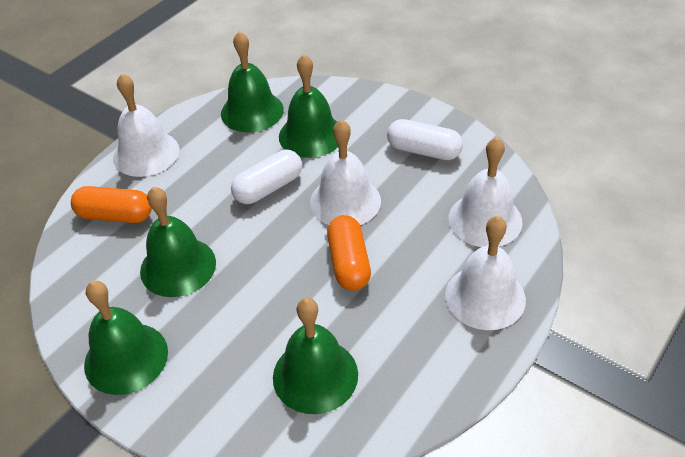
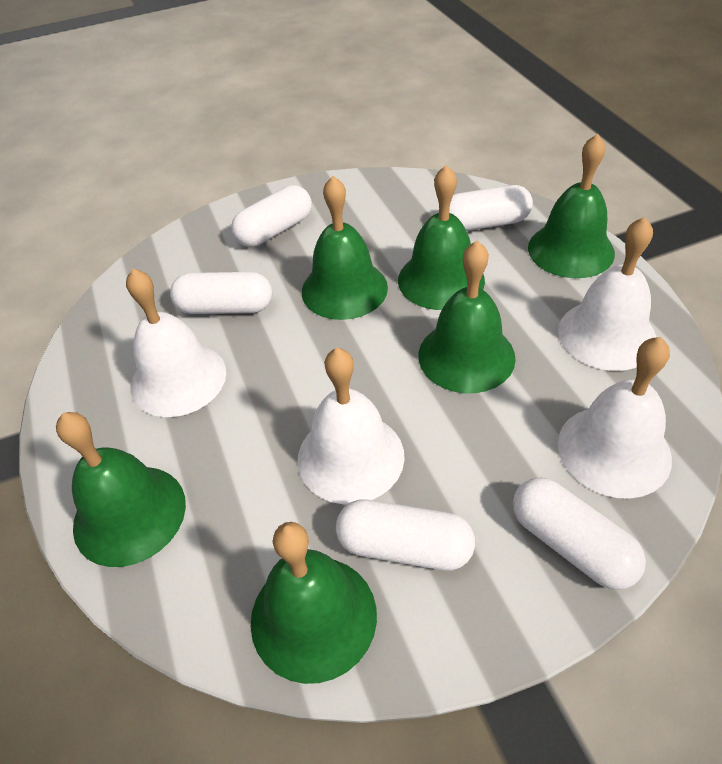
green bell: [84,281,168,395] [140,187,216,297] [221,31,284,132] [273,298,358,414] [279,54,338,158] = 5 -> [56,412,186,567] [251,522,377,684] [302,176,388,320] [398,165,485,310] [418,241,516,393] [528,134,615,278] = 6
orange capsule: [71,186,152,223] [327,215,371,291] = 2 -> none = 0
white capsule: [231,150,302,204] [387,119,463,160] = 2 -> [170,272,272,314] [231,185,312,247] [336,499,475,571] [449,185,533,231] [513,477,646,590] = 5

